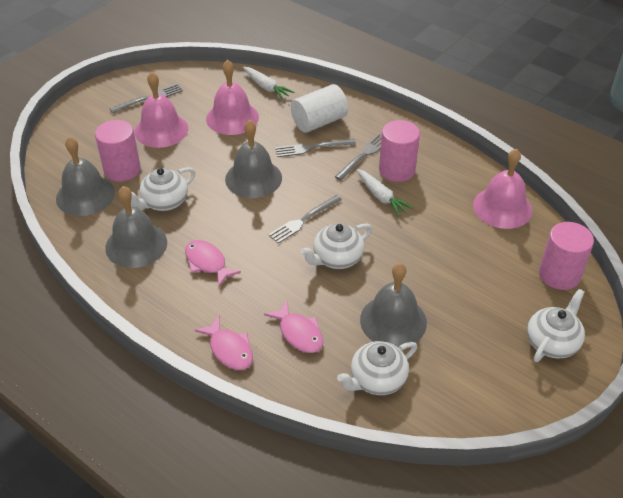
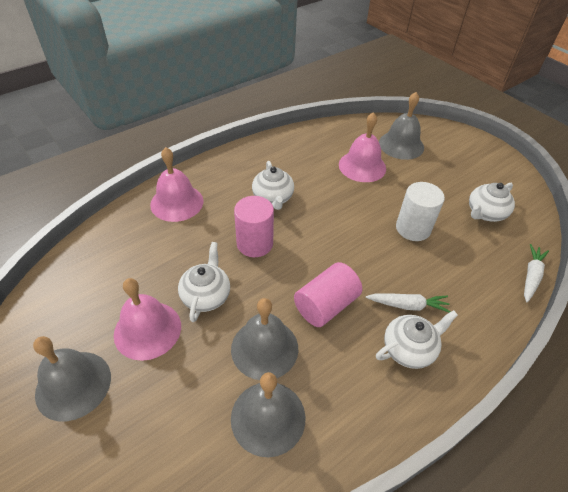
grey fork: [110,84,183,113] [268,195,342,244] [275,139,356,157] [335,133,382,180] = 4 -> none = 0
pink cylinder: [95,120,141,182] [379,120,420,182] [539,222,594,290] = 3 -> [234,196,274,257] [294,262,362,327] = 2
pink fish: [185,240,241,286] [195,315,253,370] [264,300,323,353] = 3 -> none = 0

